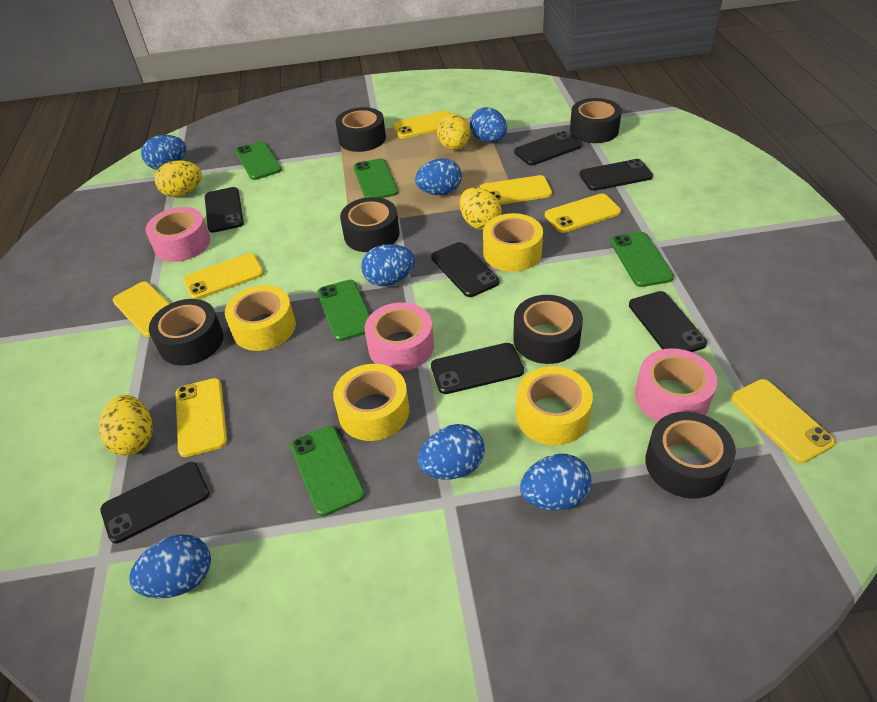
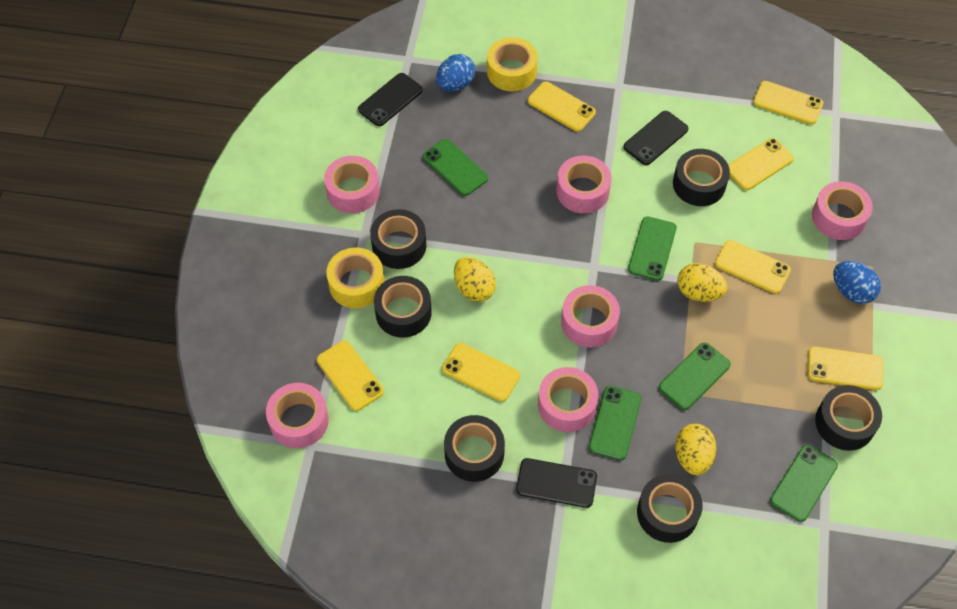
black phone: [100,462,209,543] [205,187,244,233] [431,242,499,297] [431,343,524,394] [514,131,582,165] [579,159,653,191] [629,291,707,352] = 7 -> [358,73,423,126] [516,458,597,508] [623,111,688,165] = 3
blue egg: [129,534,211,598] [141,135,186,170] [361,244,415,286] [415,158,462,195] [418,424,485,480] [470,107,507,142] [520,454,592,510] = 7 -> [436,54,475,92] [833,261,881,304] = 2
pink tape: [146,207,210,262] [364,302,434,371] [635,348,717,422] = 3 -> [266,383,329,448] [324,156,380,213] [538,367,598,432] [556,156,612,213] [561,285,620,347] [812,181,873,240] = 6
yellow egg: [99,395,153,456] [155,160,202,197] [437,114,470,150] [459,188,502,230] = 4 -> [454,257,496,302] [675,424,716,475] [677,263,727,302] = 3
yellow tape: [225,285,296,351] [333,364,409,441] [483,213,543,272] [516,366,593,445] = 4 -> [326,247,384,308] [487,37,538,91] = 2

